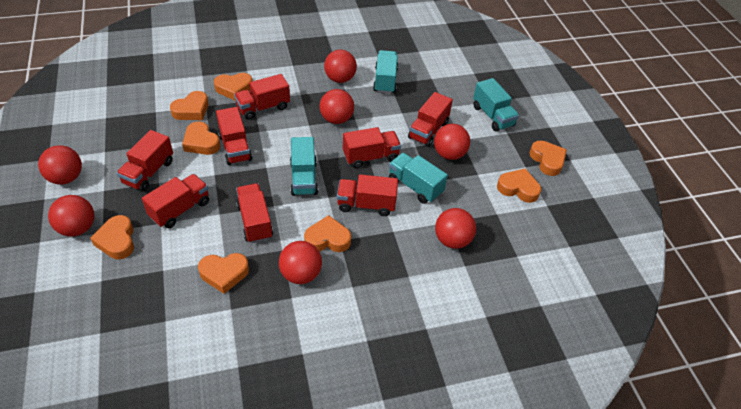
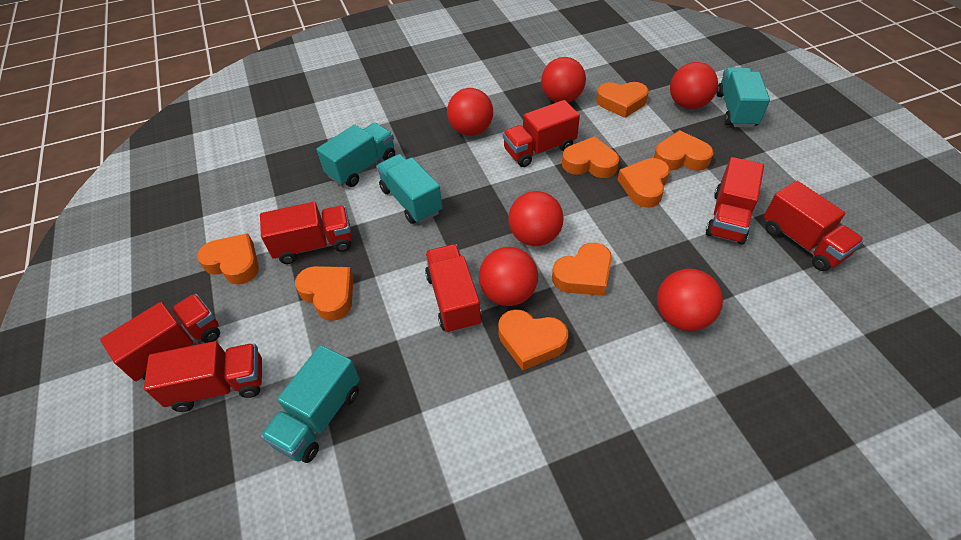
red ball: [38,145,82,184] [48,195,94,237] [279,241,322,284] [320,89,354,124] [324,50,357,83] [434,124,470,160] [435,208,476,249] = 7 -> [447,88,493,136] [479,247,538,306] [508,191,564,246] [541,57,586,103] [657,269,723,331] [670,62,718,109] = 6
red truck: [117,130,173,192] [142,174,209,228] [216,107,252,165] [234,74,290,120] [236,183,273,243] [337,174,398,216] [343,127,401,168] [408,92,453,147] = 8 -> [100,294,220,381] [144,341,262,412] [260,202,352,264] [425,244,482,334] [503,100,580,167] [706,157,764,245] [764,181,864,271] = 7

